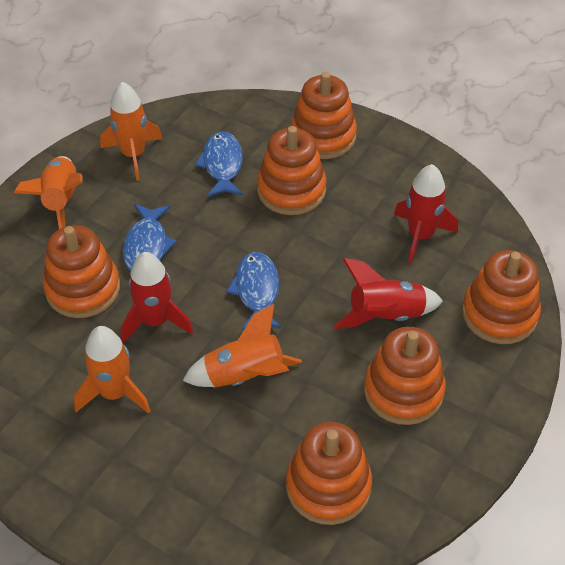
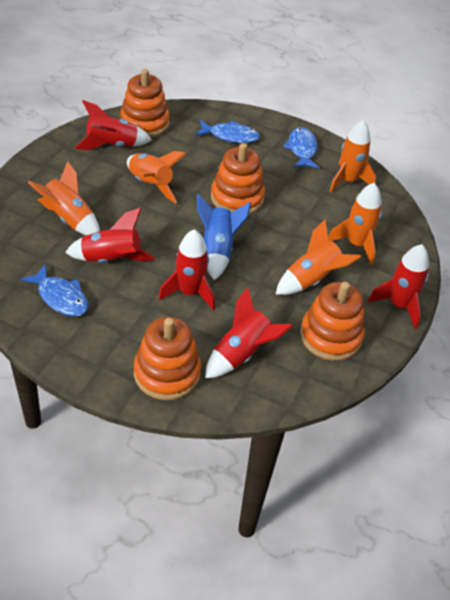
blue rocket: none = 0 -> [197,194,251,281] = 1
orange rocket: [14,156,82,229] [74,326,151,414] [100,82,163,180] [182,304,302,387] = 4 -> [28,161,100,236] [127,151,186,204] [276,219,361,295] [328,183,382,265] [329,120,376,192] = 5
orange stacking toy: [43,225,120,318] [257,126,327,215] [286,422,372,525] [290,72,357,159] [364,327,446,425] [462,250,541,344] = 6 -> [120,69,170,138] [134,317,201,400] [211,143,265,214] [300,282,365,361] = 4
red rocket: [121,252,193,343] [333,258,443,329] [394,164,458,264] = 3 -> [65,208,155,263] [75,100,152,150] [159,229,215,310] [205,287,293,378] [368,244,429,329] = 5

